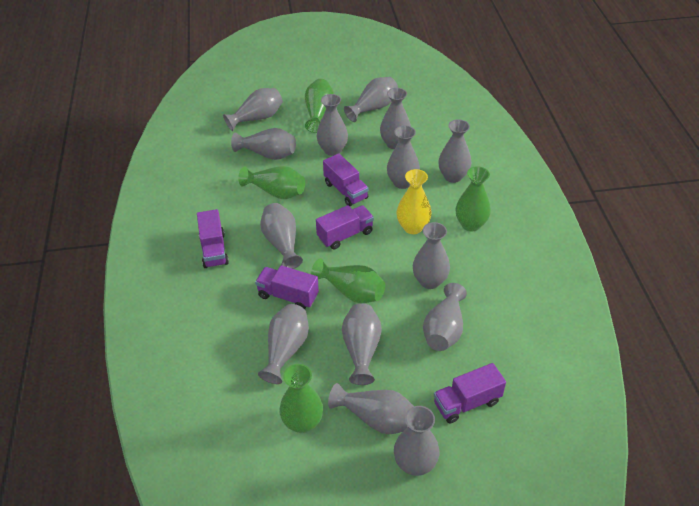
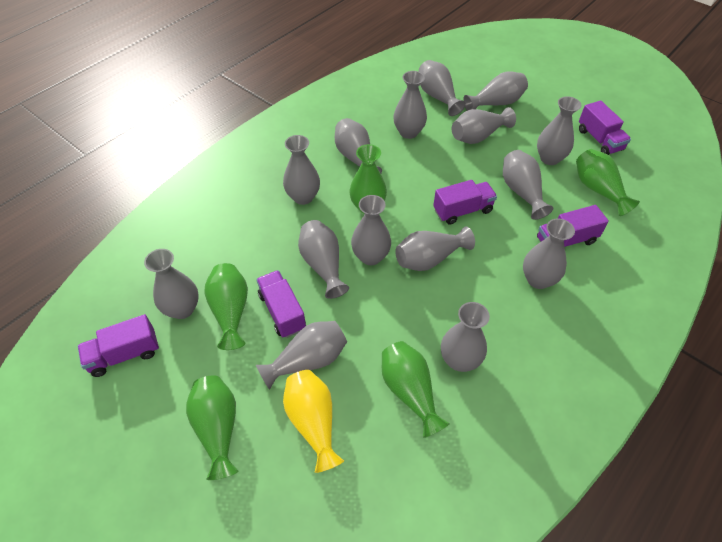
grey vase: [223,88,283,131] [231,128,296,160] [258,304,309,384] [260,203,303,269] [317,94,348,156] [328,383,414,434] [342,303,382,385] [344,77,398,122] [380,88,411,149] [387,125,420,189] [394,406,439,476] [413,222,450,289] [423,283,467,351] [438,119,471,183] = 14 -> [144,249,199,319] [256,321,347,390] [283,135,320,205] [298,220,349,299] [335,118,382,173] [351,195,391,265] [394,71,427,139] [395,227,475,271] [419,60,466,116] [441,302,490,372] [452,107,516,144] [464,71,528,111] [503,150,553,220] [523,218,575,289] [537,96,582,165] = 15

